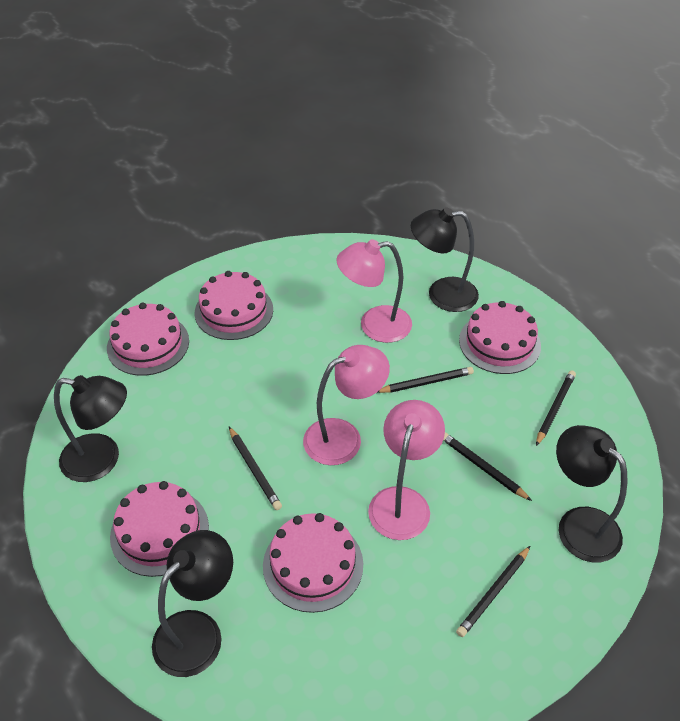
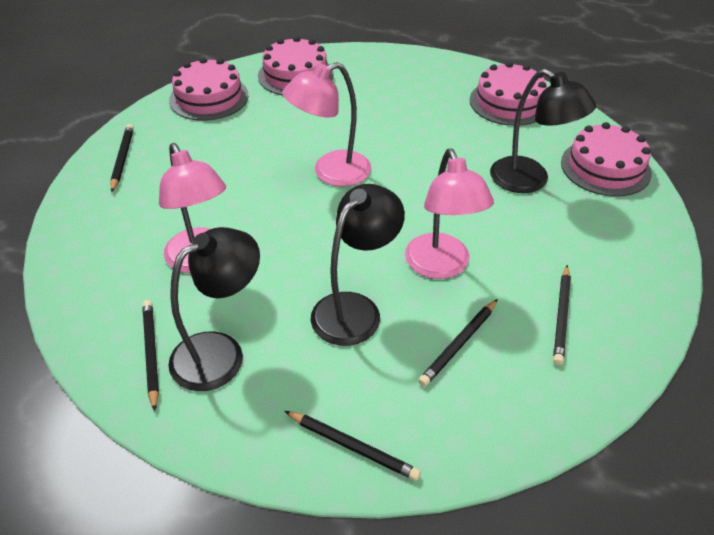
black lamp: [54,375,127,482] [152,530,233,677] [411,207,479,312] [556,425,627,562] = 4 -> [168,227,260,391] [311,184,405,346] [490,69,596,193] = 3
pink cake: [107,303,189,376] [110,481,209,577] [195,271,273,340] [263,513,363,613] [459,301,541,374] = 5 -> [169,57,249,121] [258,36,333,95] [470,62,547,126] [561,122,652,197] = 4

